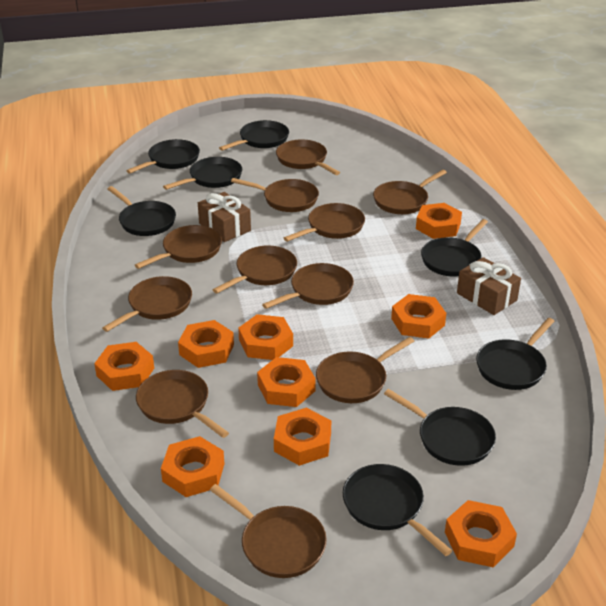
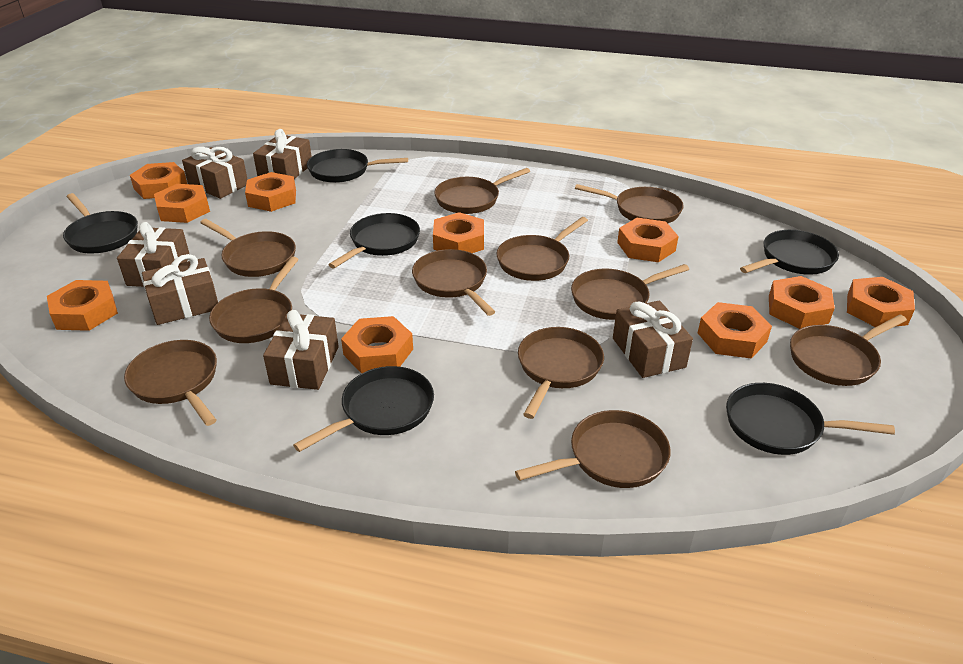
black pan: [107,186,176,236] [126,139,200,174] [163,157,242,190] [219,120,289,151] [343,464,452,556] [384,389,496,466] [421,219,488,276] [476,318,555,390] = 8 -> [63,193,138,254] [293,366,434,452] [307,149,408,183] [328,213,420,268] [726,383,895,455] [740,230,839,275] = 6
brown gift: [198,192,251,242] [457,257,521,315] = 2 -> [117,222,189,287] [142,254,218,325] [182,147,248,199] [253,129,312,179] [263,310,339,390] [613,300,693,378] = 6
orange nut: [94,342,154,391] [161,436,224,497] [178,320,234,368] [238,314,293,360] [257,357,316,407] [274,408,331,466] [391,294,446,339] [416,203,462,239] [445,500,517,567] = 9 -> [47,280,118,331] [130,162,187,199] [154,184,210,223] [245,172,296,212] [341,316,413,373] [433,212,484,253] [617,218,679,262] [698,302,772,359] [769,276,835,329] [847,277,915,327] = 10

